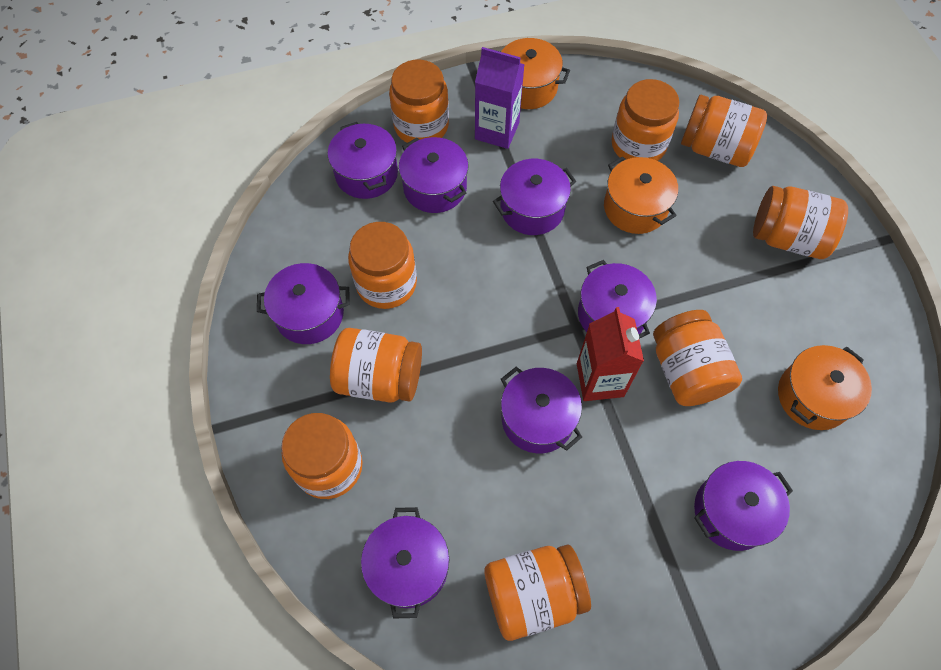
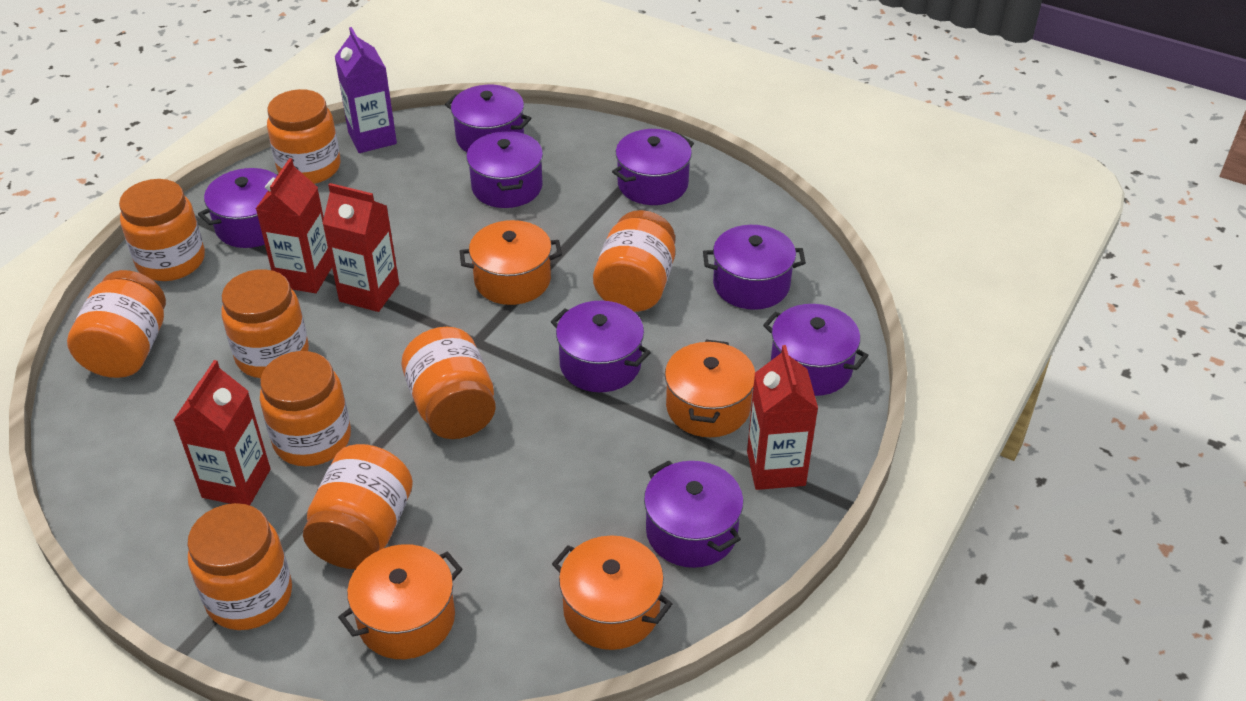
orange pot: [499,38,570,109] [604,156,678,234] [778,345,872,430] = 3 -> [338,544,463,659] [460,220,562,305] [552,535,672,650] [665,340,755,437] = 4
red carton: [577,307,644,401] = 1 -> [174,360,271,506] [256,158,332,293] [323,183,399,312] [747,345,818,490] = 4

